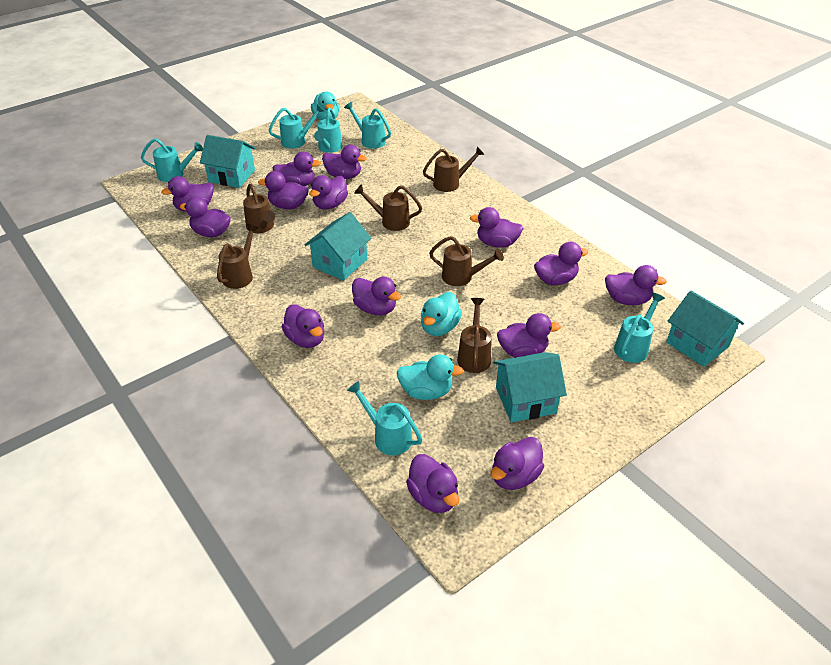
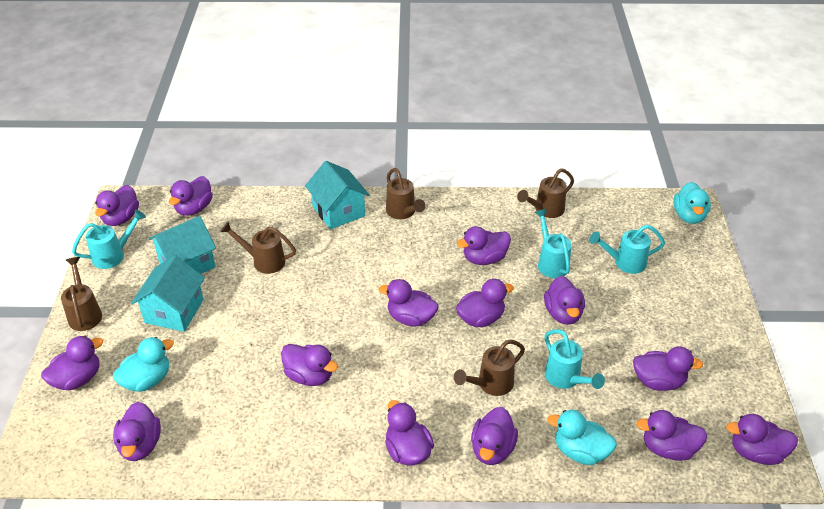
brown watering can: [217,224,259,289] [243,184,275,233] [354,184,422,231] [423,146,485,192] [429,236,504,286] [457,298,492,373] = 6 -> [61,257,102,331] [220,221,296,274] [386,168,426,219] [454,340,525,396] [517,168,574,218] = 5
turquoise house: [200,135,255,188] [305,212,371,281] [493,352,567,422] [666,290,744,367] = 4 -> [131,255,205,332] [148,216,216,274] [305,161,370,229] = 3
turquoise watering can: [141,138,203,182] [268,104,324,149] [314,107,343,153] [344,102,391,149] [347,381,422,455] [614,292,665,363] = 6 -> [72,209,146,269] [535,209,572,278] [545,329,605,389] [589,225,665,274] = 4

